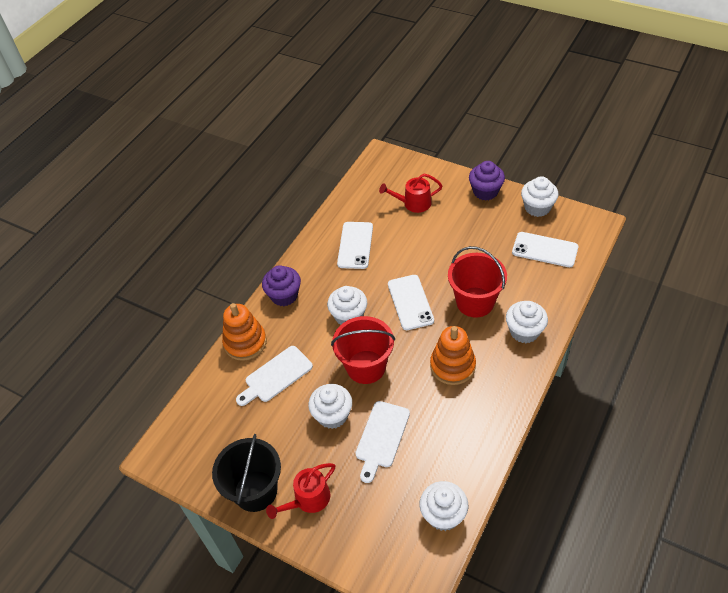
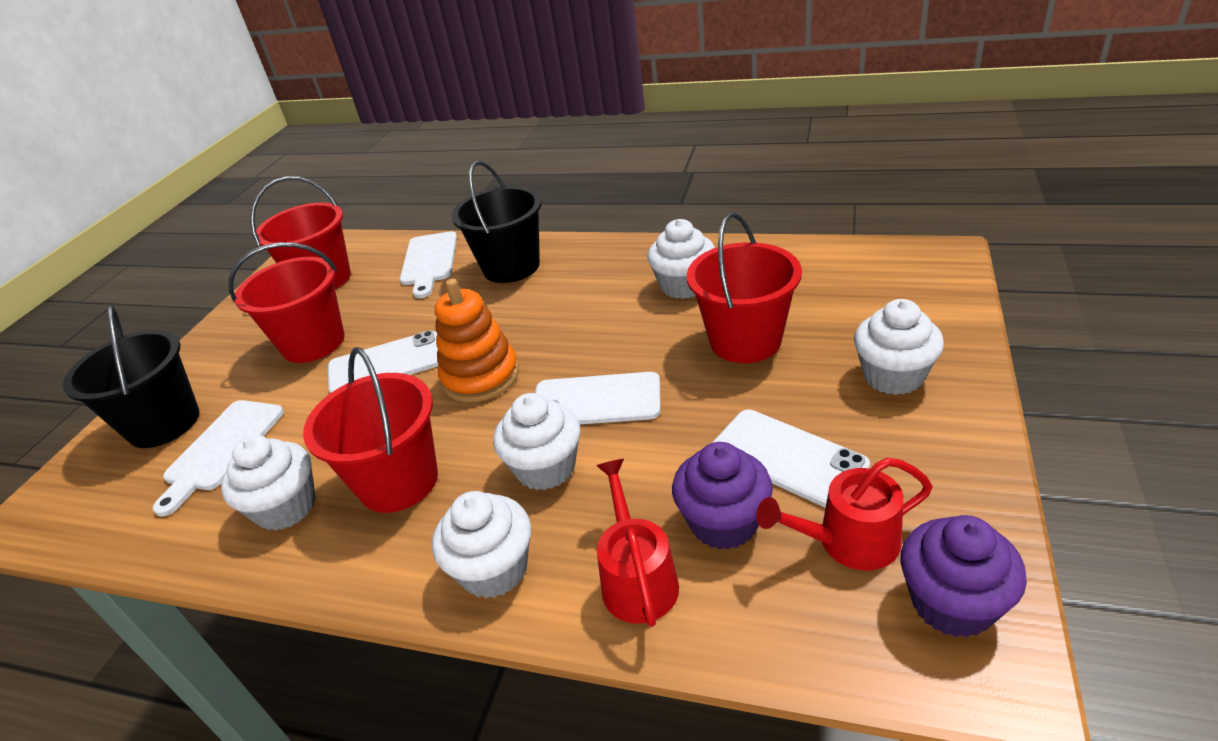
black bucket: [212,434,281,512] = 1 -> [63,305,199,448] [451,161,542,283] = 2
orange stacking toy: [222,303,267,361] [430,326,476,385] = 2 -> [435,279,519,402] = 1
red bucket: [331,316,395,384] [448,246,507,318] = 2 -> [228,242,344,363] [250,176,351,289] [303,347,438,513] [687,212,802,363] = 4

